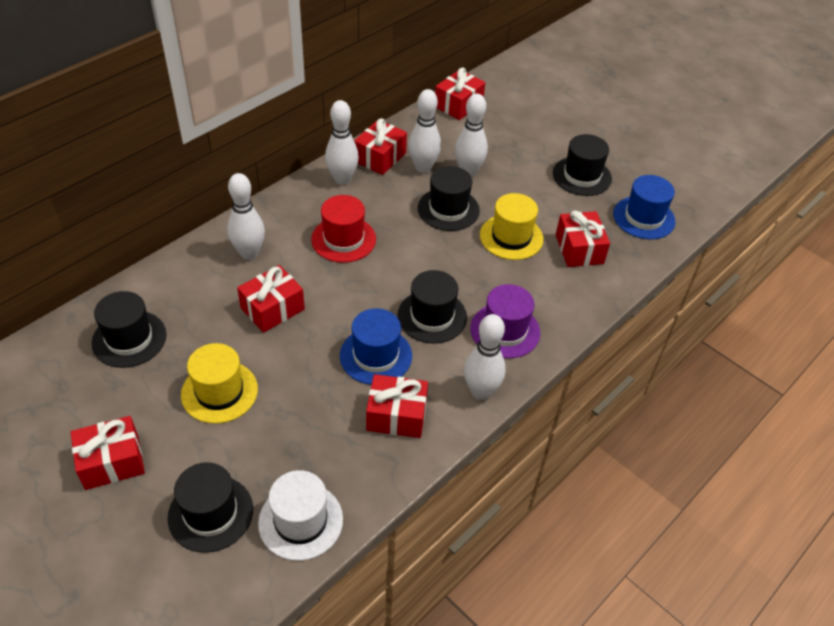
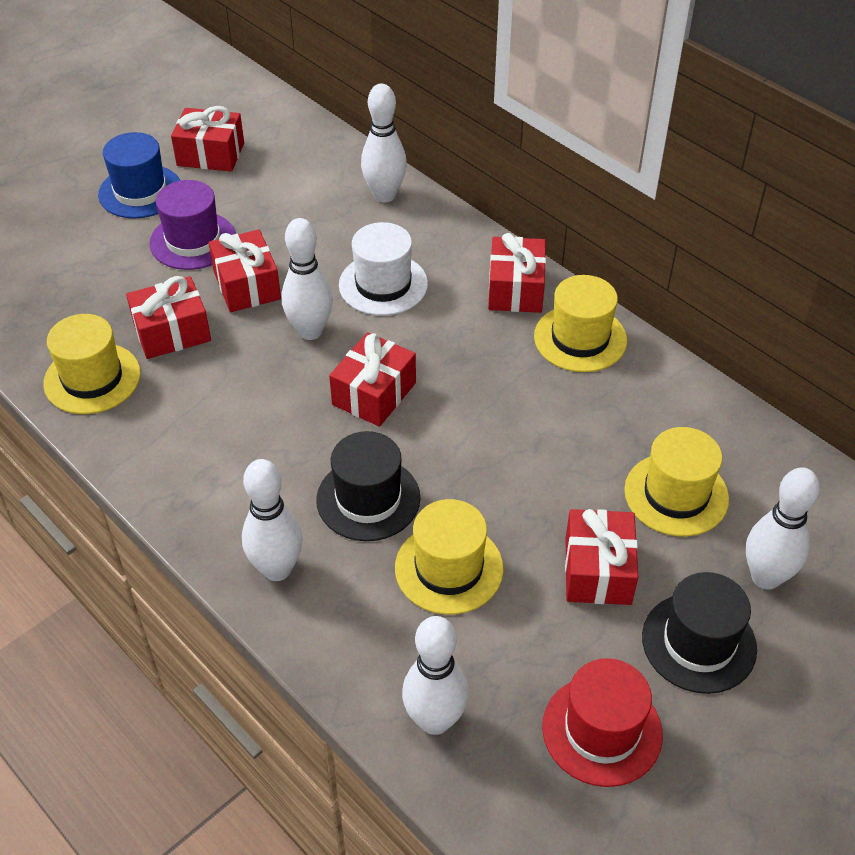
black hat: [92,291,167,368] [168,462,253,553] [398,270,467,344] [418,166,480,231] [553,134,612,196] = 5 -> [316,431,420,541] [642,572,757,694] = 2
blue hat: [340,308,412,385] [613,175,675,239] = 2 -> [98,132,181,218] = 1
yellow hat: [181,343,258,424] [480,193,543,260] = 2 -> [43,314,141,414] [395,499,504,615] [534,275,627,372] [624,427,729,537] = 4

